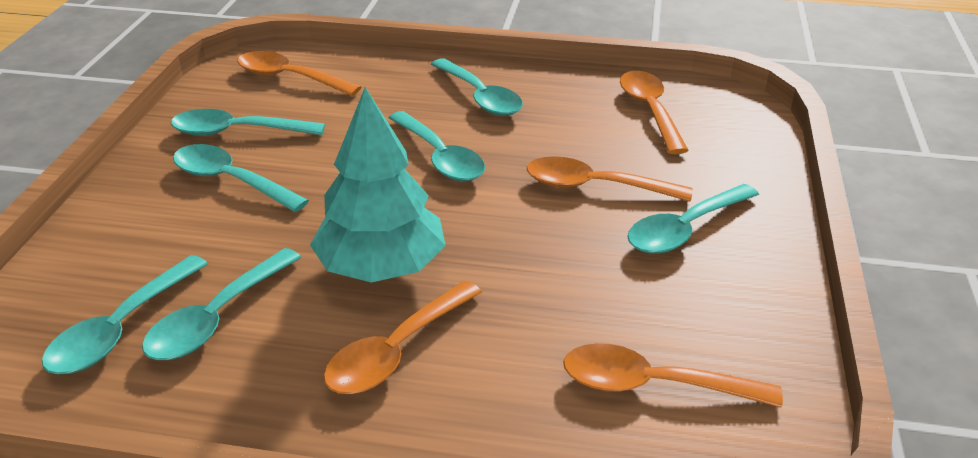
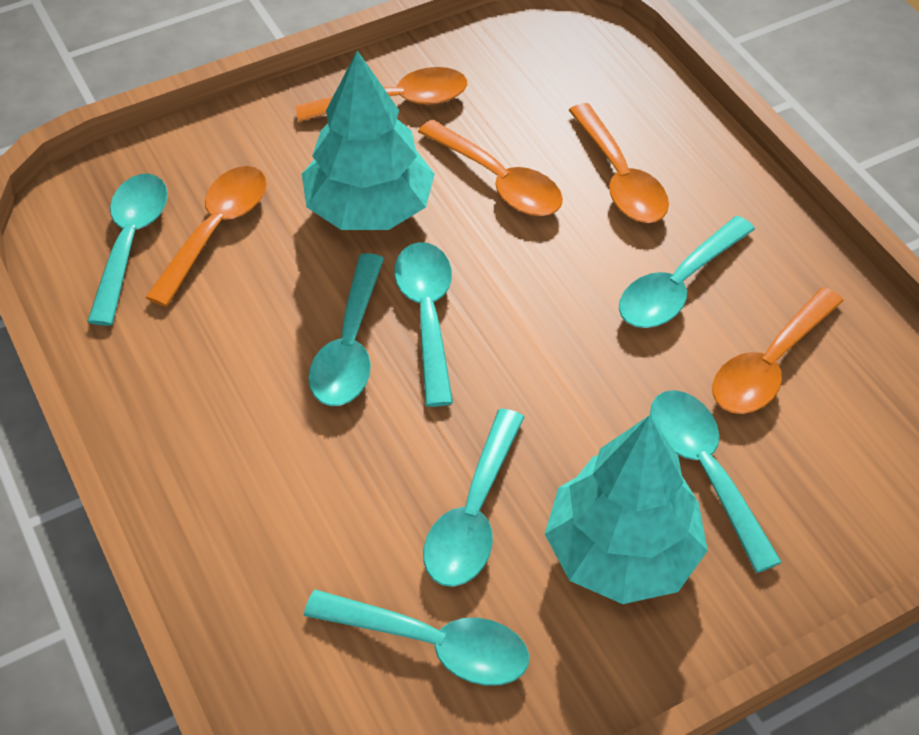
turquoise tree: [310,87,446,282] = 1 -> [302,51,435,230] [545,415,708,604] = 2

